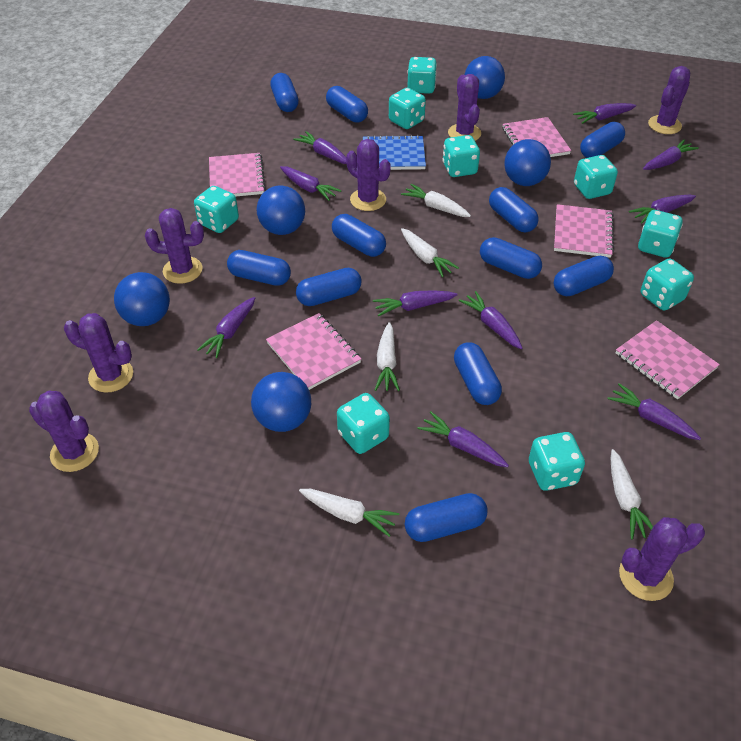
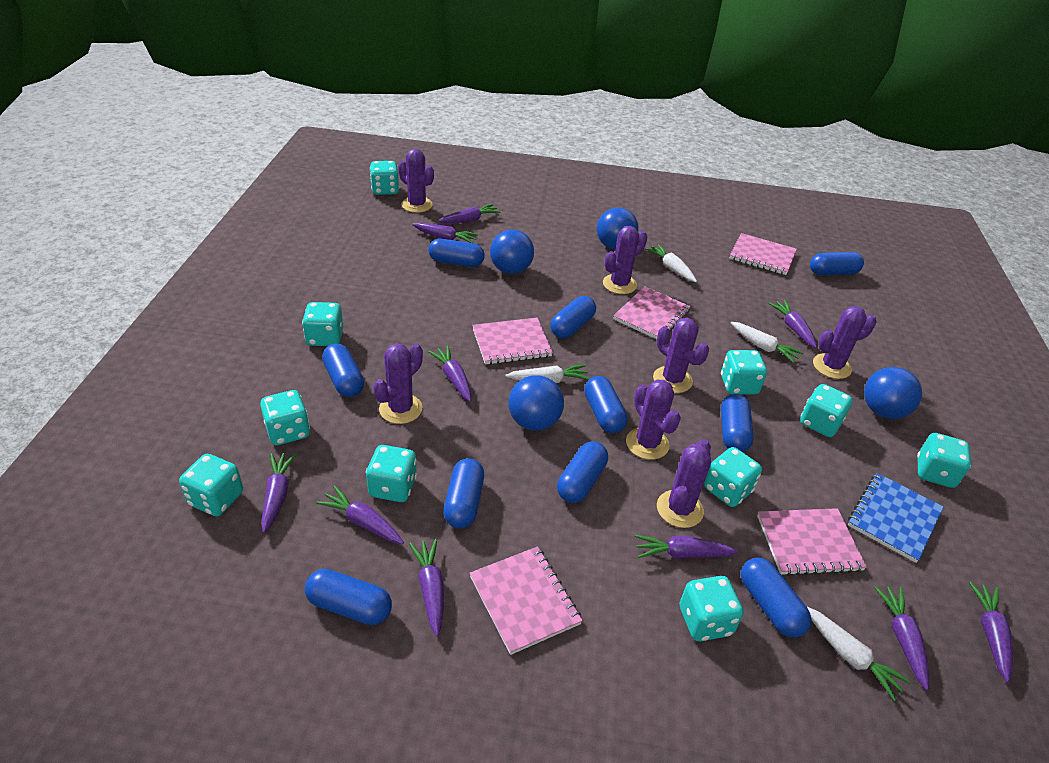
blue ball: [114,272,170,326] [251,372,311,432] [257,185,305,235] [465,56,505,99] [504,139,551,186] = 5 -> [490,229,534,274] [508,375,564,431] [597,208,639,250] [864,367,922,419] = 4
blue capsule: [227,250,291,286] [270,73,299,112] [296,268,362,306] [326,86,368,122] [332,214,386,257] [405,493,488,542] [454,342,502,405] [480,237,542,279] [489,187,539,232] [554,256,614,296] [580,122,625,158] = 11 -> [305,569,392,625] [322,343,364,397] [428,239,485,267] [443,458,484,528] [550,296,596,338] [557,441,608,503] [584,376,628,433] [721,394,754,452] [741,558,811,638] [810,252,864,276] = 10
turquoise dice: [194,186,239,233] [337,393,390,454] [389,88,426,129] [407,57,437,94] [442,135,480,177] [529,432,585,491] [574,155,618,199] [638,210,683,258] [641,258,694,311] = 9 -> [179,454,243,516] [260,390,310,445] [302,302,343,346] [366,445,417,502] [370,161,399,195] [680,576,744,641] [704,447,762,507] [721,350,767,395] [800,384,853,437] [917,433,971,488] = 10
white carrot: [299,489,399,537] [375,322,400,391] [401,184,471,217] [401,228,459,277] [611,449,653,540] = 5 -> [505,365,590,383] [645,244,697,282] [731,322,803,363] [806,606,911,701] = 4

